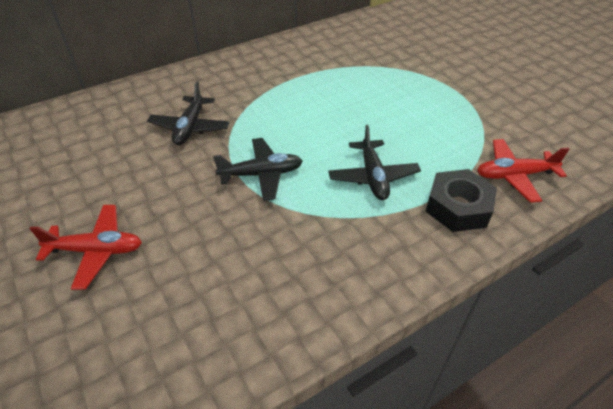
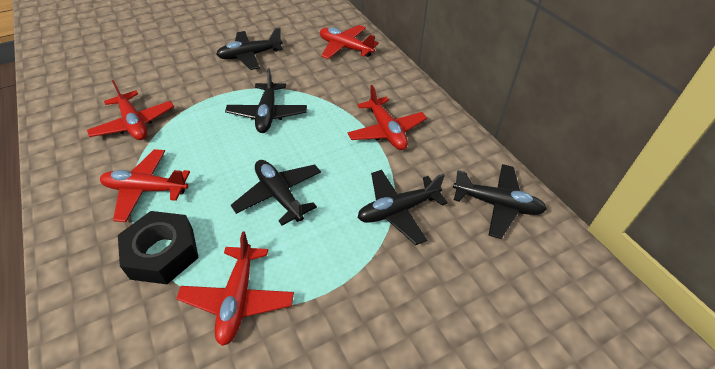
black plane: [147,81,230,145] [213,138,303,201] [328,125,421,200] = 3 -> [216,28,283,70] [225,68,307,133] [231,160,321,226] [358,170,448,245] [453,164,547,239] = 5
red plane: [30,205,142,290] [477,139,569,203] = 2 -> [87,80,174,140] [100,149,190,222] [176,231,294,346] [320,25,379,59] [347,85,427,150] = 5

